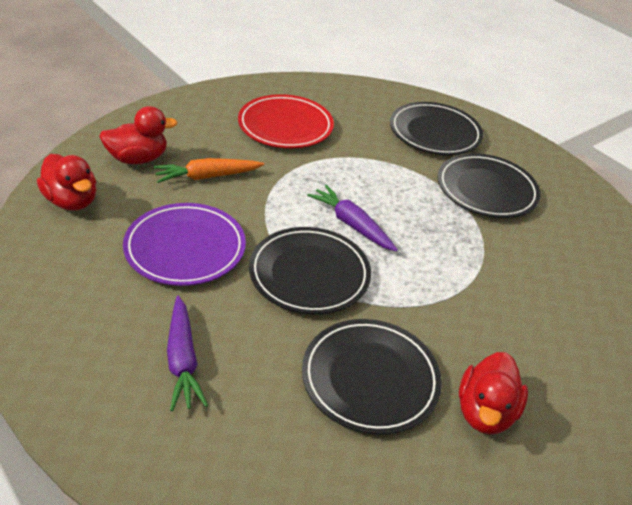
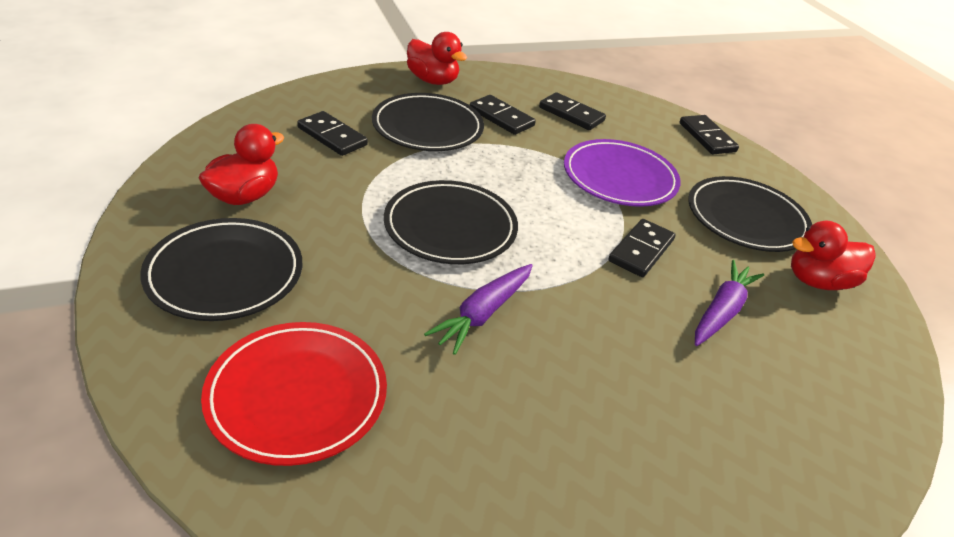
black domino: none = 0 -> [297,111,368,156] [470,95,536,135] [539,92,606,130] [608,219,675,277] [680,115,739,154] = 5
orange carrot: [154,158,264,183] = 1 -> none = 0

